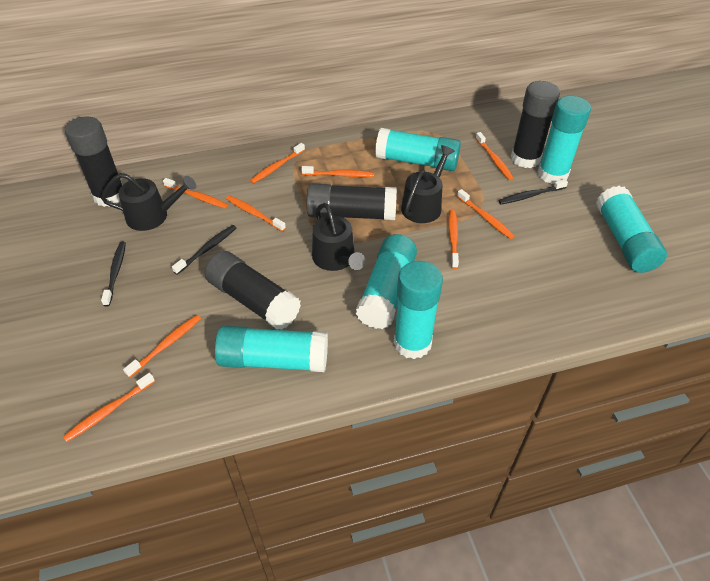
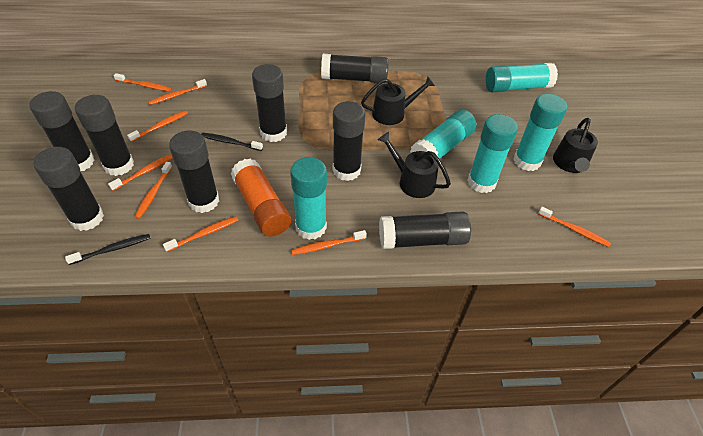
black glue stick: [65,116,123,207] [205,251,301,330] [306,184,397,220] [511,81,560,168] = 4 -> [29,91,95,172] [33,147,104,231] [75,95,134,176] [169,131,219,213] [252,64,287,142] [321,54,389,83] [333,101,365,181] [379,211,471,249] = 8
black toothbrush: [101,242,126,306] [172,225,236,275] [499,179,568,204] = 3 -> [65,234,151,265] [201,133,263,151] = 2
orange glue stick: none = 0 -> [230,158,291,236] = 1
orange toothbrush: [63,373,155,442] [123,315,201,378] [163,178,228,209] [226,195,286,232] [250,143,305,184] [301,166,374,177] [448,210,459,269] [457,189,515,239] [476,132,513,180] = 9 -> [108,154,173,191] [114,73,171,91] [127,110,188,142] [135,162,172,219] [148,79,207,105] [163,216,238,252] [291,230,367,255] [538,207,611,247] = 8
turquoise glue stick: [215,325,328,372] [356,234,417,329] [375,128,461,171] [394,261,443,359] [538,96,591,184] [596,185,667,273] = 6 -> [290,157,327,240] [410,110,476,159] [468,114,518,193] [486,63,558,92] [513,94,567,171] = 5

